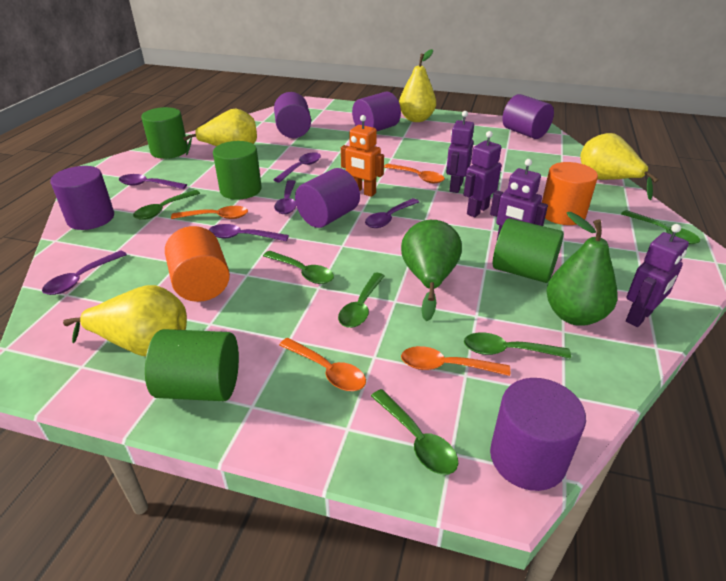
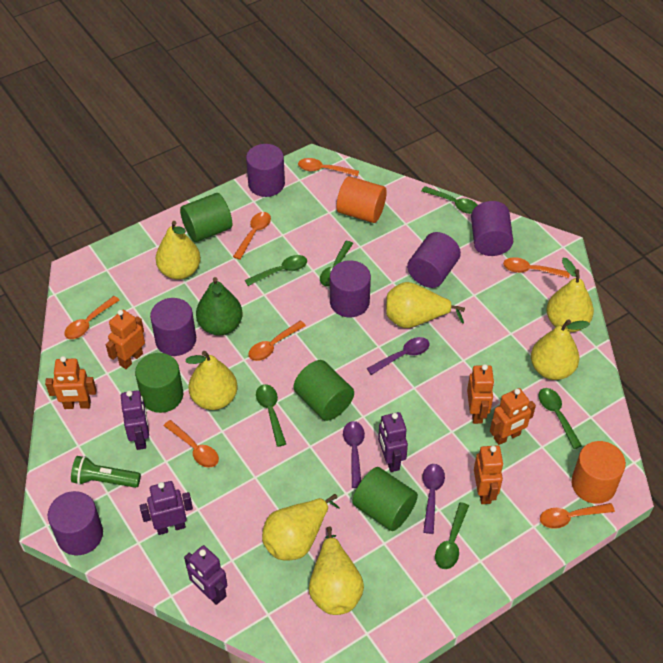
green flashlight: none = 0 -> [71,456,141,488] = 1
green pear: [401,220,462,321] [546,212,618,326] = 2 -> [196,277,243,336] = 1
orange robot: [341,115,384,197] = 1 -> [45,356,97,409] [106,310,145,369] [467,364,494,424] [474,445,504,504] [490,388,536,445] = 5
orange spoon: [171,206,248,219] [279,338,366,391] [384,164,445,183] [401,346,510,376] = 4 -> [64,296,119,339] [164,420,219,468] [233,212,271,260] [248,321,306,361] [298,158,359,176] [503,257,570,278] [540,503,615,529] = 7
purple spoon: [42,250,127,295] [119,174,187,189] [209,224,289,242] [273,152,321,183] [274,180,296,214] [365,198,419,228] = 6 -> [343,421,365,488] [367,337,430,375] [423,464,445,534] = 3
yellow pear: [63,285,187,356] [183,109,257,155] [399,49,436,122] [580,133,659,200] = 4 -> [156,221,201,280] [186,351,238,410] [262,494,340,560] [309,527,364,615] [386,282,465,328] [531,319,590,380] [546,258,594,332] = 7

